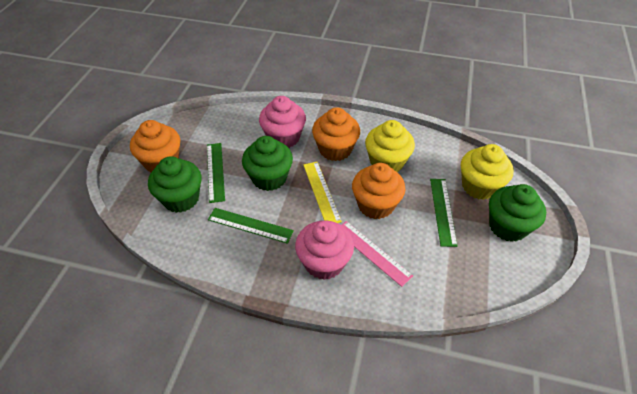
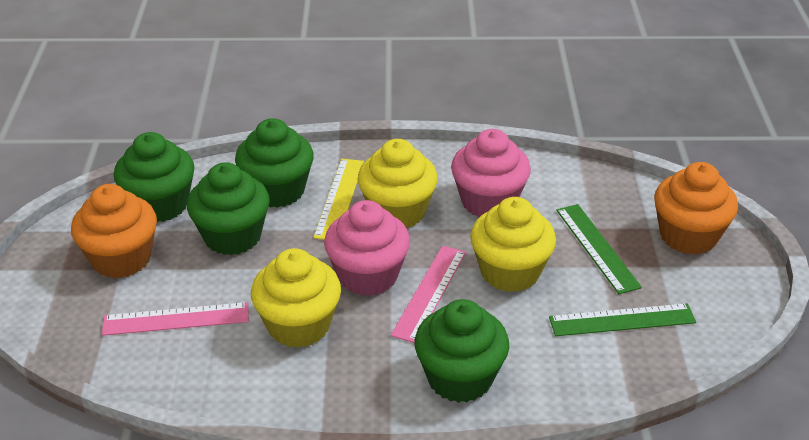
green cupcake: [148,156,202,213] [242,136,293,191] [489,184,546,242] = 3 -> [114,132,195,222] [187,162,270,255] [235,118,314,208] [415,299,509,403] = 4
green ruler: [207,143,225,203] [208,208,294,244] [430,179,458,247] = 3 -> [549,303,696,336] [556,204,642,294] = 2
orange cupcake: [130,120,180,172] [312,107,360,161] [352,163,406,219] = 3 -> [71,184,157,278] [654,162,738,255] = 2
pink ruler: [342,221,413,287] = 1 -> [102,302,249,336] [391,245,466,343] = 2
yellow cupcake: [365,120,415,172] [461,144,514,200] = 2 -> [251,248,341,348] [358,139,438,228] [470,197,556,292] = 3

